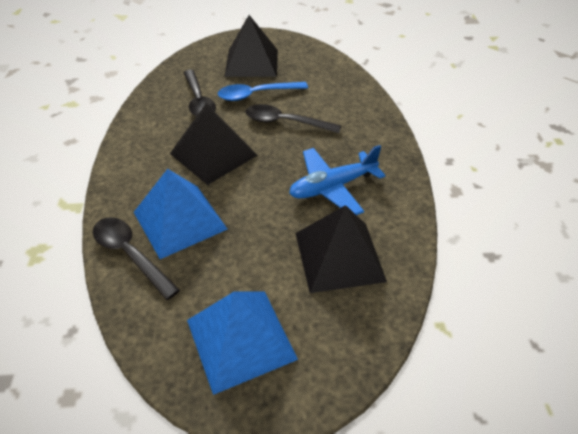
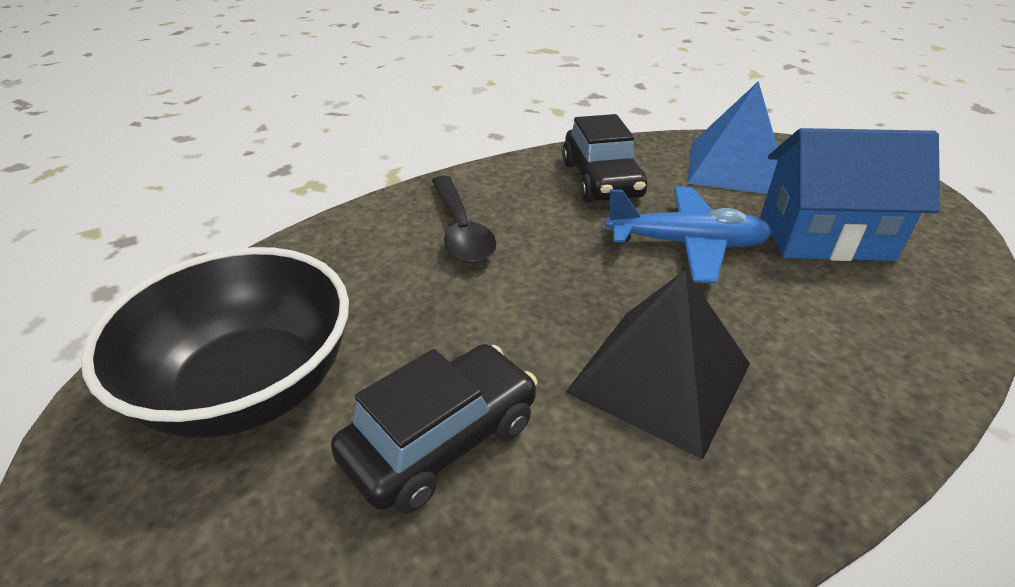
black bowl: none = 0 -> [81,247,349,438] = 1
black car: none = 0 -> [331,344,537,514] [562,114,647,202] = 2
black pyramid: [170,103,258,185] [224,15,278,77] [296,205,387,293] = 3 -> [565,270,750,459] = 1
black spoon: [93,217,180,300] [183,70,216,116] [245,104,341,133] = 3 -> [432,176,496,263] = 1
blue house: none = 0 -> [761,128,940,261] = 1
blue pyramid: [134,169,228,259] [187,291,298,395] = 2 -> [687,81,778,194] = 1
blue spoon: [218,82,308,101] = 1 -> none = 0

